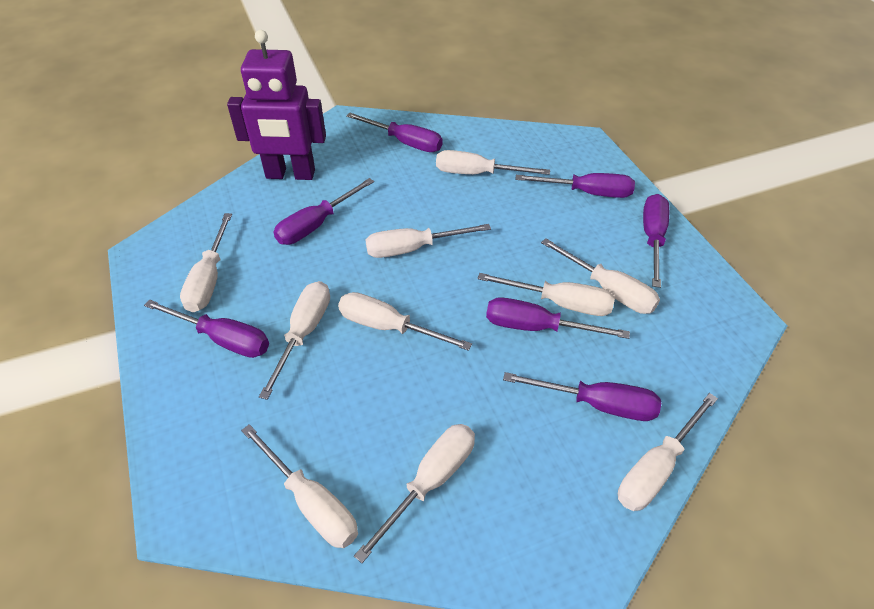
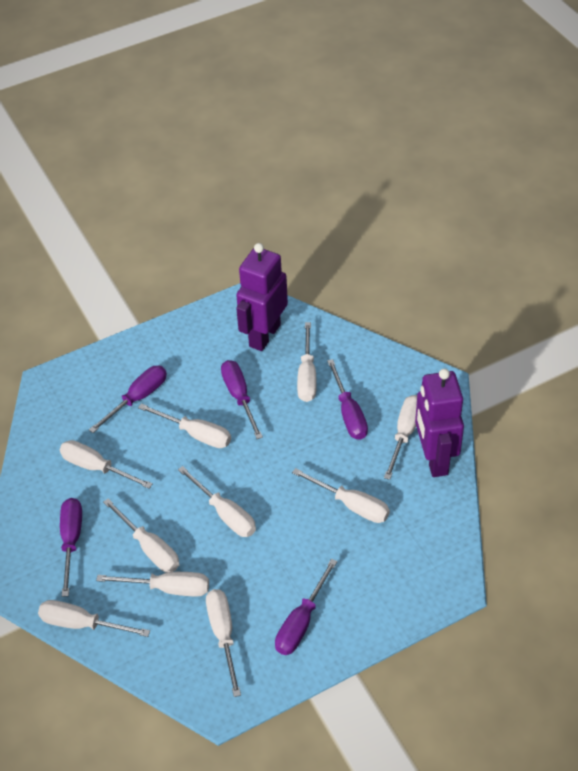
purple robot: [227,30,326,180] = 1 -> [236,243,288,351] [415,369,464,477] = 2
purple screwdriver: [144,299,269,358] [274,178,374,245] [346,113,442,152] [486,297,630,339] [503,372,661,421] [515,173,635,198] [643,194,669,288] = 7 -> [60,498,82,597] [89,366,167,433] [221,360,263,439] [275,559,337,655] [327,359,368,440] = 5

